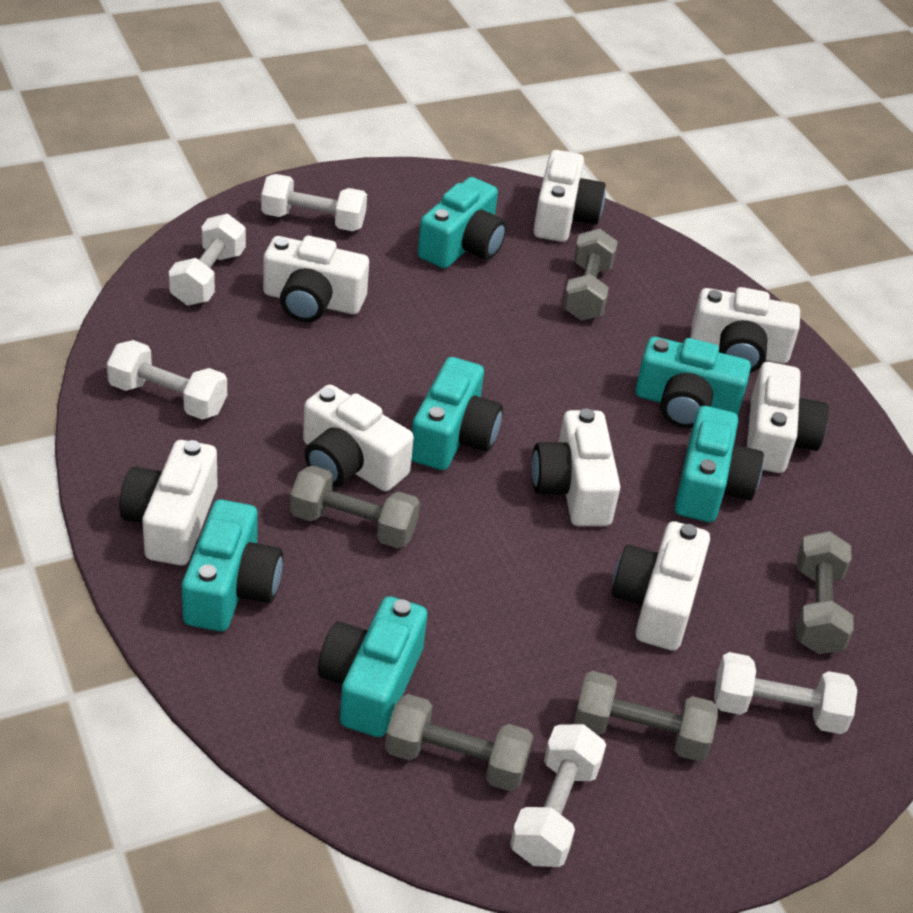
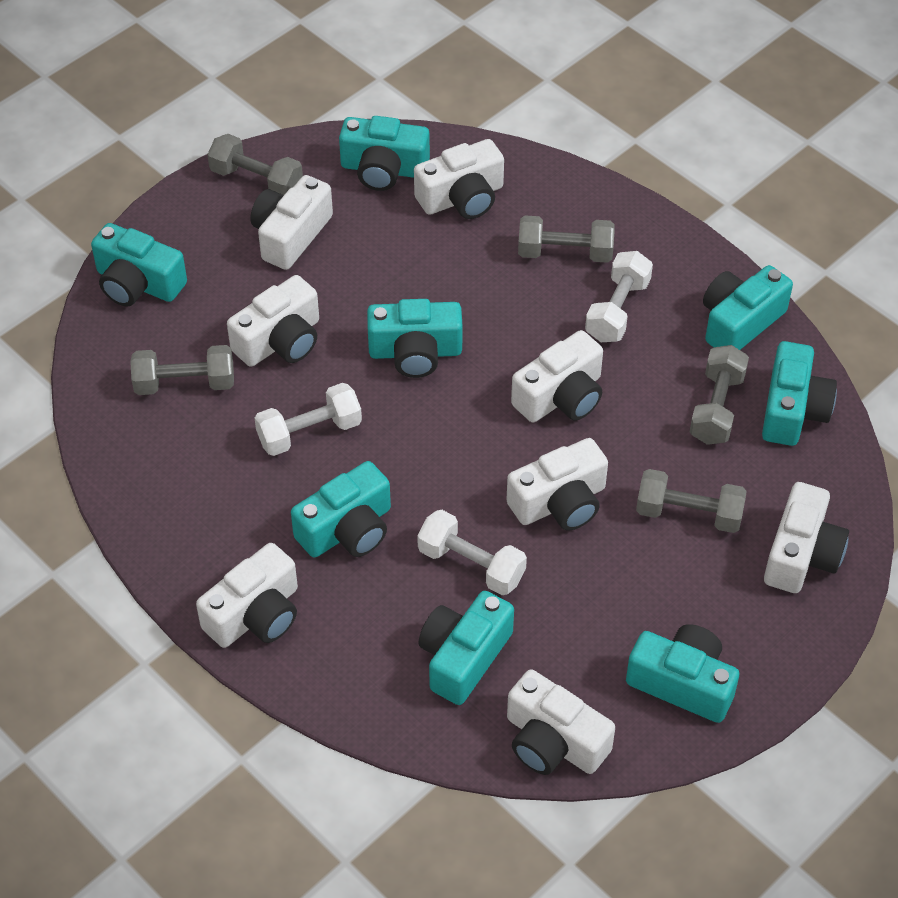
turquoise camera: [182,499,283,631] [318,596,427,737] [412,357,503,470] [418,177,507,268] [635,337,751,428] [675,406,764,522] = 6 -> [91,223,187,307] [291,461,391,558] [339,116,430,191] [367,299,463,378] [418,591,514,705] [626,624,739,723] [703,265,793,350] [762,341,837,446] = 8
white dumbbell: [107,340,227,420] [169,214,246,305] [261,174,367,231] [510,724,606,867] [714,652,857,734] = 5 -> [254,383,362,456] [417,510,527,595] [585,251,653,342] = 3

